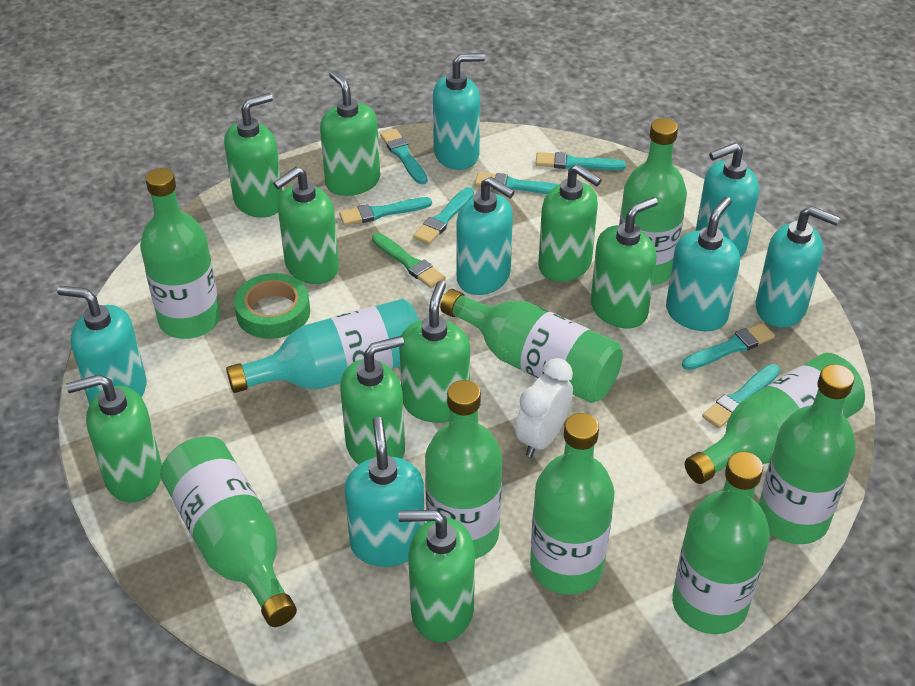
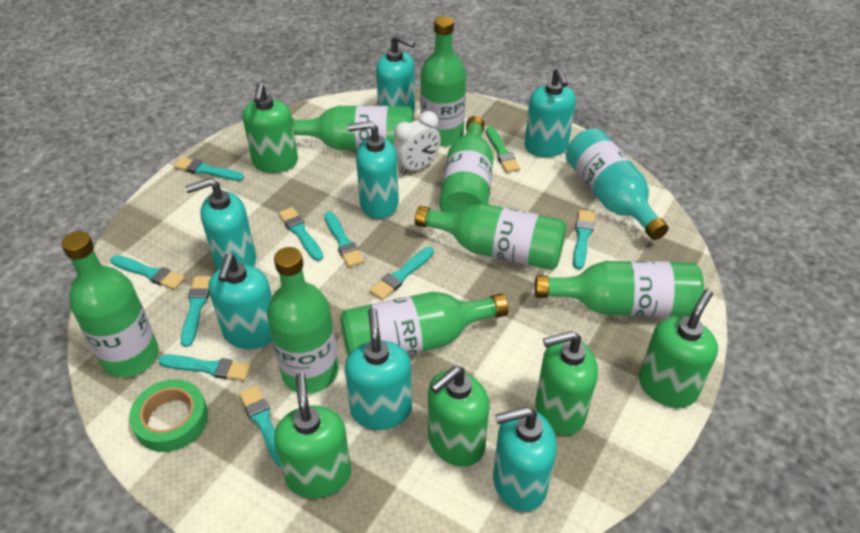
green bottle: [140,168,221,339] [160,436,297,627] [425,380,502,559] [440,289,623,403] [530,413,615,595] [619,118,687,285] [672,452,770,634] [685,353,865,484] [759,364,856,544] = 9 -> [62,231,159,377] [267,247,339,394] [292,105,414,150] [340,292,509,356] [415,204,566,270] [420,16,466,146] [439,116,493,213] [535,261,704,317] = 8
green soap dispenser: [66,374,162,502] [224,93,283,218] [273,167,339,284] [320,70,380,196] [340,336,405,465] [398,510,475,642] [399,281,470,423] [538,164,602,282] [591,197,658,328] = 9 -> [243,83,298,173] [274,373,351,499] [428,366,489,467] [535,331,598,435] [639,289,718,408] = 5
turquoise brush: [339,197,432,226] [380,129,428,184] [413,187,474,244] [475,172,560,194] [536,152,626,170] [682,323,775,370] [702,364,780,428] = 7 -> [110,255,185,290] [158,355,251,381] [174,157,244,181] [181,276,211,347] [239,385,282,468] [279,207,323,261] [324,212,364,267] [370,247,434,300] [573,210,595,269] = 9

